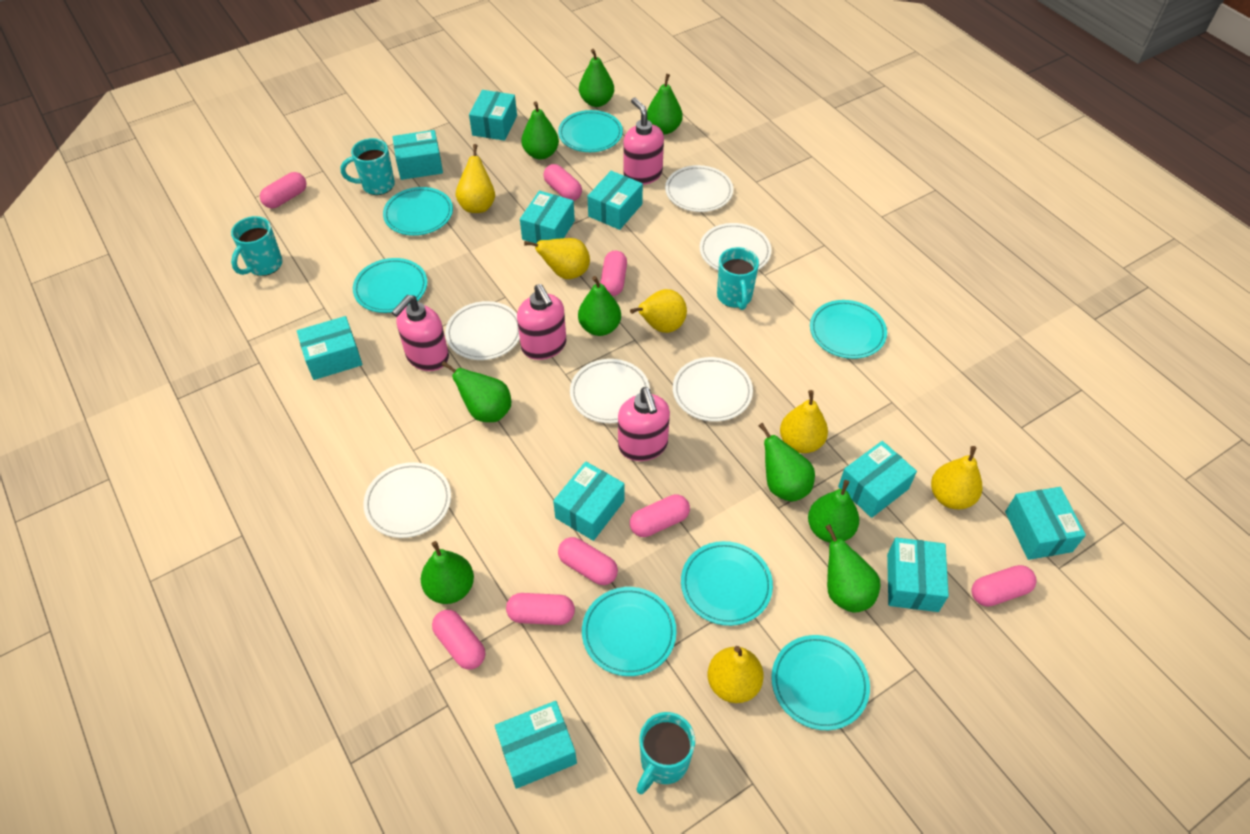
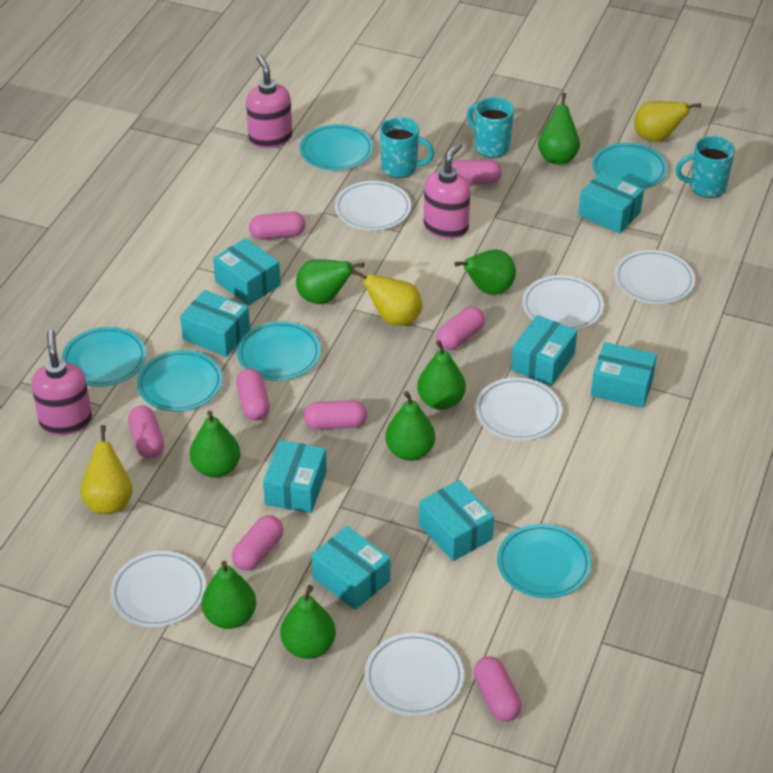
green pear: [421,541,474,604] [442,361,511,422] [521,102,559,160] [578,276,621,336] [579,49,614,107] [647,74,683,134] [758,423,815,502] [808,480,859,543] [825,524,880,613] = 9 -> [190,411,240,478] [202,561,256,629] [280,585,336,659] [296,259,364,304] [385,391,435,461] [417,340,466,410] [454,249,516,295] [538,93,580,164] = 8
pink soap dispenser: [391,295,449,371] [517,284,566,360] [618,387,670,461] [623,98,664,185] = 4 -> [31,330,92,435] [246,55,292,148] [424,142,470,239] = 3
turquoise box: [297,316,362,380] [392,130,443,180] [469,90,517,141] [495,701,577,789] [520,191,575,243] [553,461,624,541] [587,171,643,230] [838,441,917,518] [887,538,949,612] [1005,487,1086,560] = 10 -> [180,290,250,357] [213,238,281,305] [263,440,327,513] [312,526,390,610] [419,480,494,561] [511,315,577,386] [578,171,644,234] [591,342,657,408] = 8
turquoise mug: [231,216,282,276] [341,138,395,195] [636,712,695,794] [717,247,759,310] = 4 -> [380,117,434,178] [467,97,514,158] [676,136,735,198] = 3
turquoise plate: [353,258,427,313] [383,187,453,236] [558,110,623,152] [582,587,677,676] [681,541,773,626] [771,635,870,730] [810,300,887,359] = 7 -> [62,327,146,387] [137,350,222,412] [237,321,321,381] [300,124,373,171] [497,524,591,598] [592,143,667,189] = 6
yellow pear: [456,144,495,213] [524,238,590,279] [630,289,687,333] [708,646,764,703] [780,390,828,453] [931,446,982,509] = 6 -> [80,425,132,514] [352,269,422,326] [634,101,701,142] = 3

